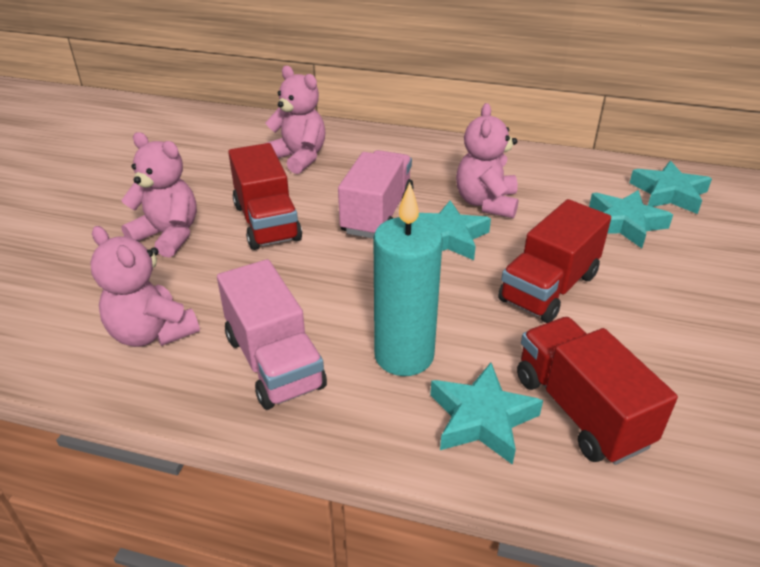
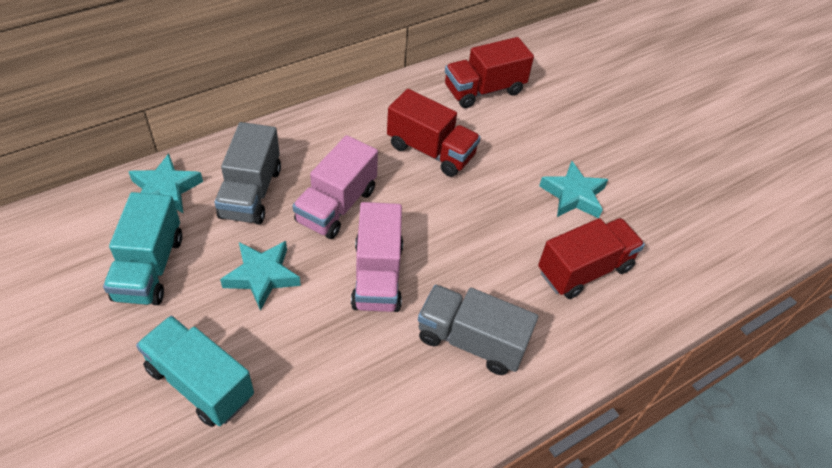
grey truck: none = 0 -> [214,122,281,225] [418,285,538,375] = 2
pink teddy bear: [91,226,200,347] [121,132,197,257] [264,66,325,174] [456,103,519,218] = 4 -> none = 0
turquoise candle: [373,183,443,376] = 1 -> none = 0
turquoise star: [418,200,491,260] [430,363,543,465] [589,190,673,248] [630,161,712,214] = 4 -> [128,154,203,213] [220,241,301,311] [539,161,608,218] = 3
turquoise truck: none = 0 -> [103,192,182,305] [136,316,254,427] = 2

